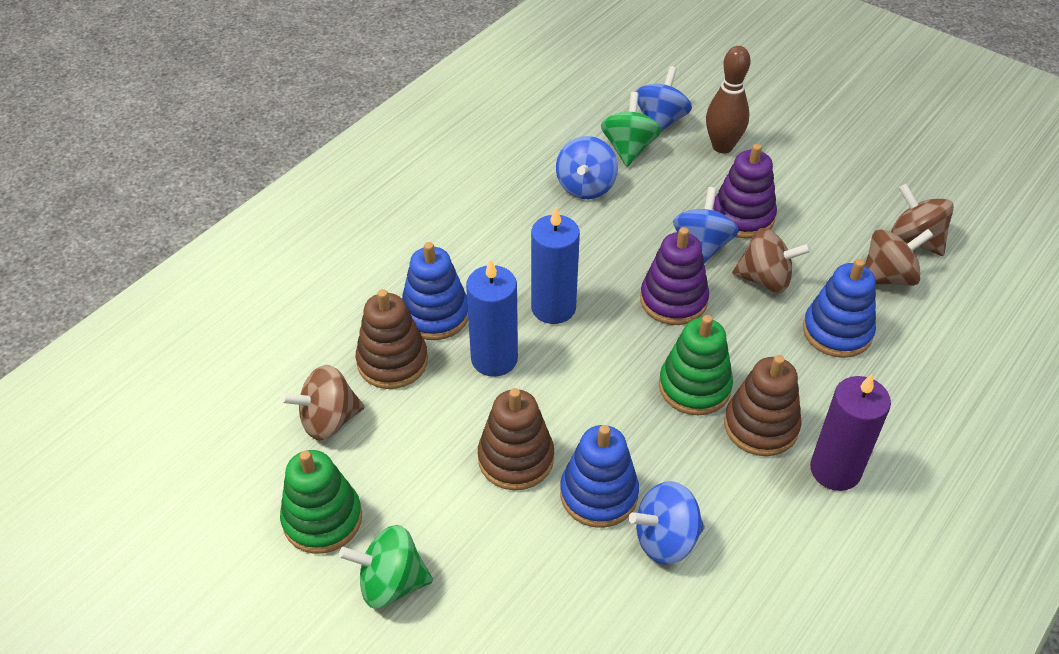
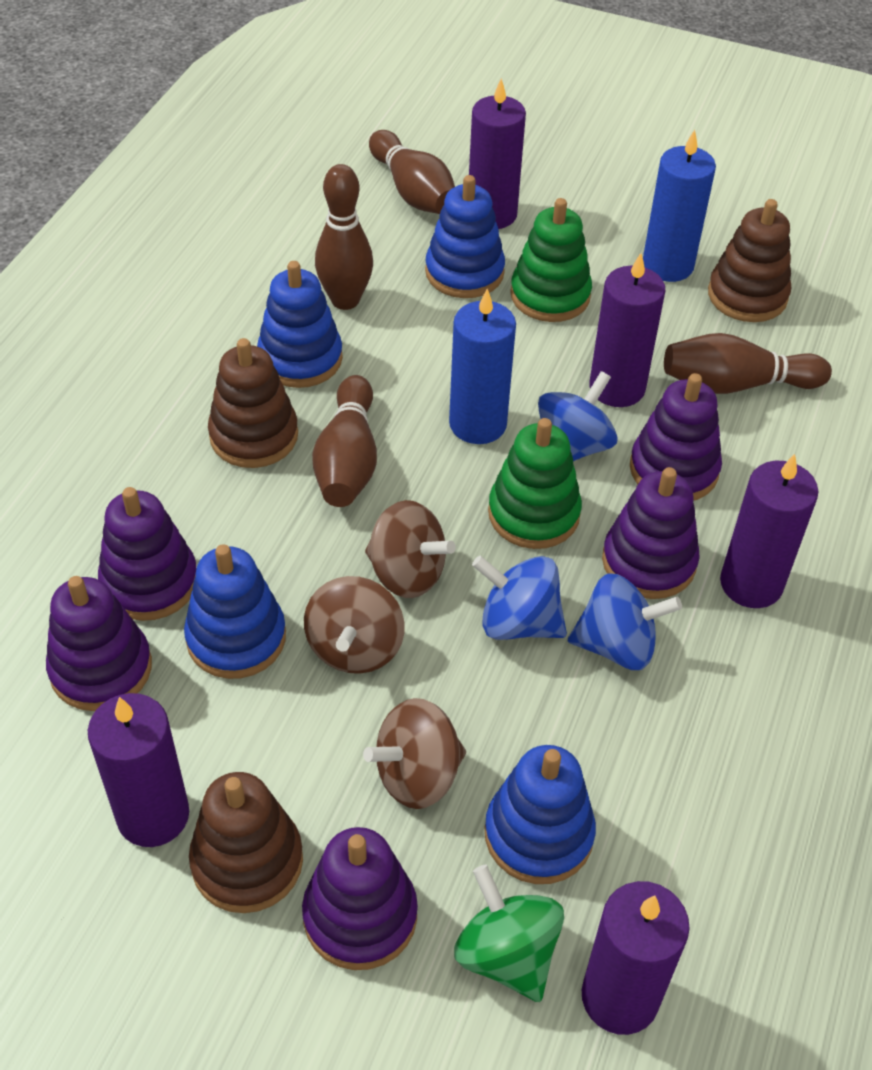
blue spinning top: [556,136,618,199] [629,481,705,565] [636,66,692,132] [673,187,739,264] = 4 -> [472,555,567,640] [538,371,618,461] [568,573,682,670] = 3
blue stacking toy: [402,242,468,340] [560,425,639,528] [803,259,876,358] = 3 -> [184,544,286,679] [257,261,343,388] [425,175,505,298] [485,745,596,884] = 4
brown bowling pin: [706,46,751,153] = 1 -> [312,375,377,507] [315,164,373,310] [369,130,455,214] [664,333,832,394] = 4
brown spinning top: [280,365,364,440] [732,228,811,293] [865,229,934,286] [891,184,954,256] = 4 -> [304,576,404,674] [363,698,466,809] [365,500,456,598] = 3
green spinning top: [339,525,433,609] [601,92,661,166] = 2 -> [454,865,564,1002] = 1
purple candle: [810,374,891,491] = 1 -> [88,693,189,847] [469,78,526,229] [582,881,690,1035] [589,253,665,407] [720,454,819,608] = 5
purple stacking toy: [640,227,709,325] [713,144,777,239] = 2 -> [46,576,152,711] [98,487,197,621] [302,827,418,970] [602,467,700,599] [630,373,722,500] = 5

